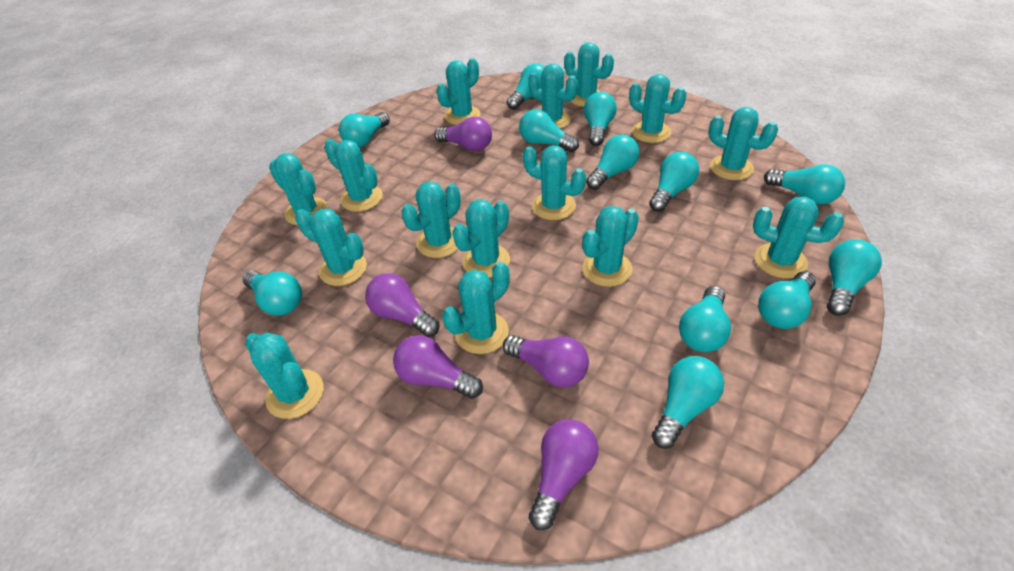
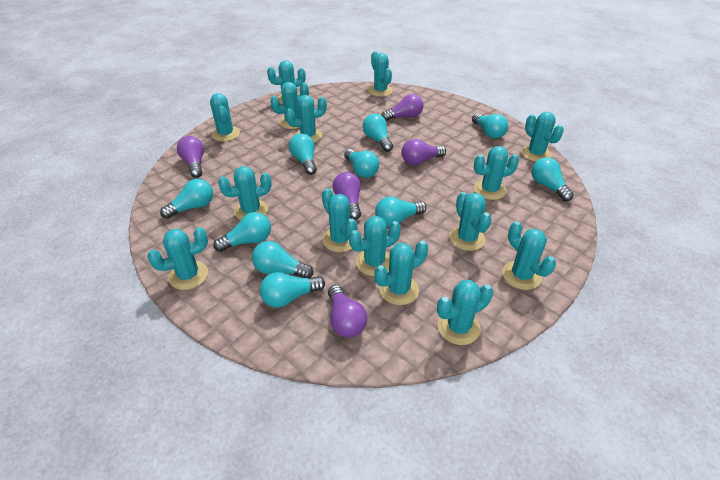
turquoise light bulb: [243,270,302,316] [339,112,390,147] [507,63,545,110] [519,109,579,152] [584,92,617,146] [586,135,639,190] [649,152,699,212] [652,356,724,449] [679,286,731,352] [758,271,816,329] [764,164,845,205] [827,239,882,316] = 12 -> [160,179,213,219] [213,212,271,252] [252,241,313,278] [260,272,325,308] [289,133,317,175] [344,149,379,178] [363,114,393,152] [375,196,427,226] [472,113,508,139] [531,157,574,201] = 10

